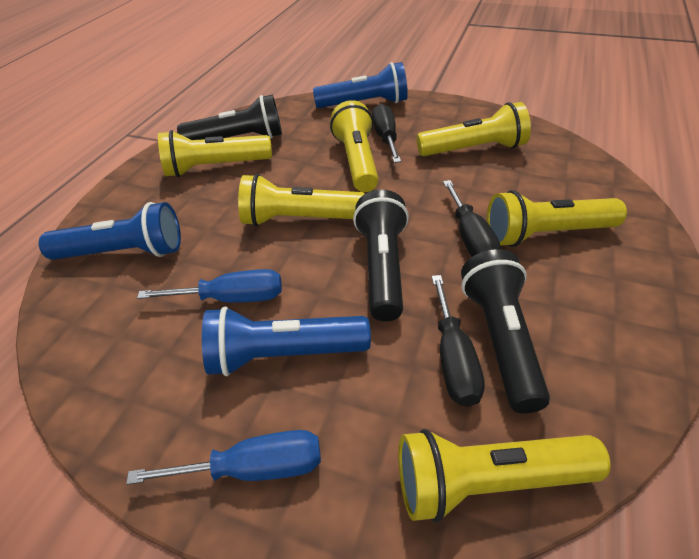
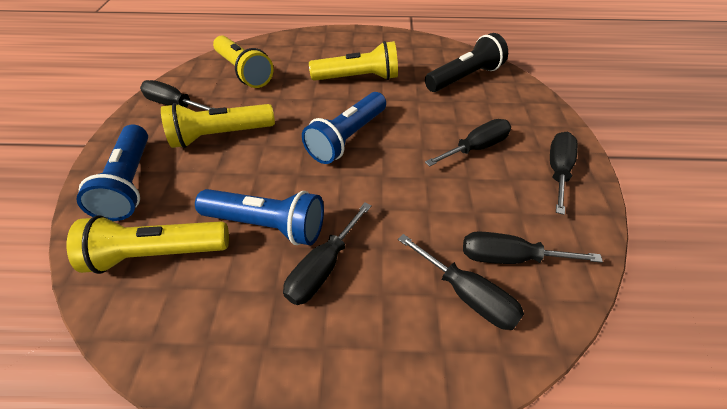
black flashlight: [177,95,282,140] [353,189,409,322] [461,249,550,413] = 3 -> [425,33,508,92] = 1
black screwdriver: [372,104,401,163] [431,275,485,407] [443,180,500,257] = 3 -> [140,80,214,111] [283,202,372,305] [398,234,524,330] [425,119,511,167] [463,231,603,264] [550,132,578,215] = 6
blue screwdriver: [126,430,321,485] [137,269,282,303] = 2 -> none = 0
yellow flashlight: [158,130,272,177] [238,174,365,226] [330,100,379,192] [398,429,611,522] [417,102,531,156] [487,190,627,247] = 6 -> [66,215,229,274] [161,103,275,148] [213,35,274,88] [309,41,398,81] = 4

